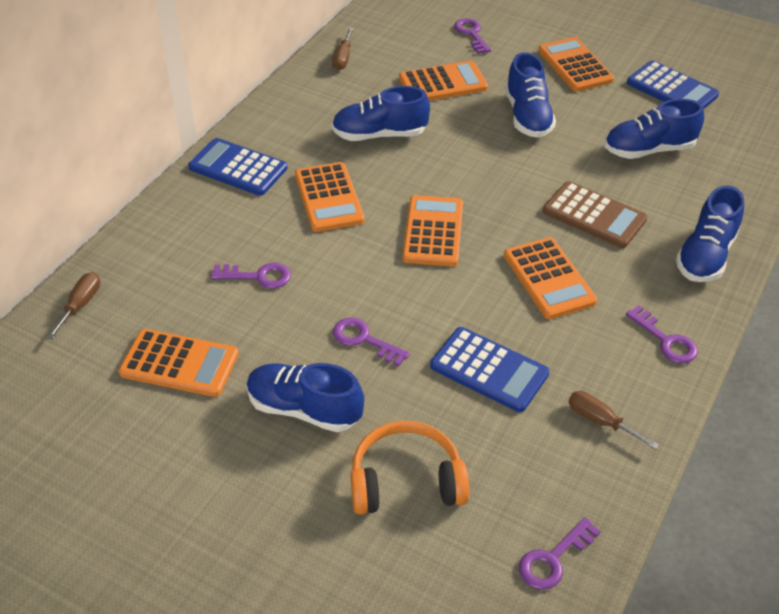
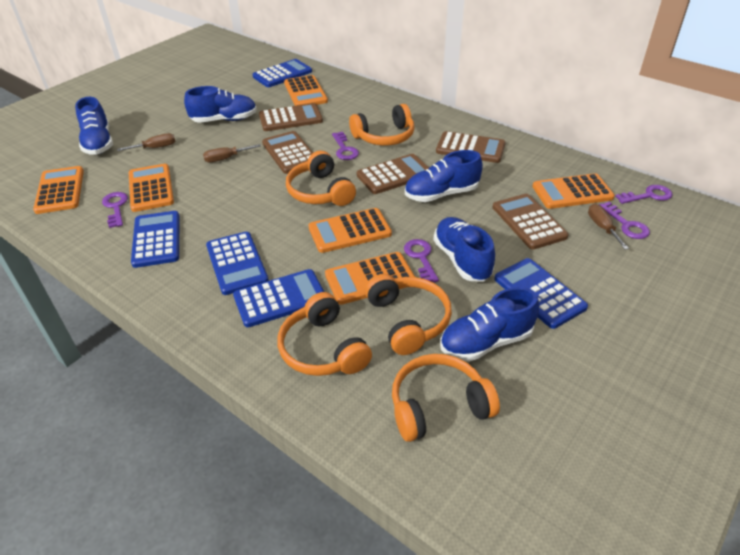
blue calculator: [188,138,287,196] [430,327,550,412] [627,60,719,109] = 3 -> [131,211,180,268] [206,232,269,295] [233,269,324,327] [252,59,312,87] [494,258,588,329] = 5
brown calculator: [543,181,647,248] = 1 -> [259,103,323,131] [262,131,313,174] [357,154,429,194] [436,131,506,163] [493,194,569,249] = 5
orange headphones: [350,421,469,515] = 1 -> [277,292,372,376] [286,151,356,206] [349,104,414,145] [365,274,452,355] [392,354,500,442] = 5

